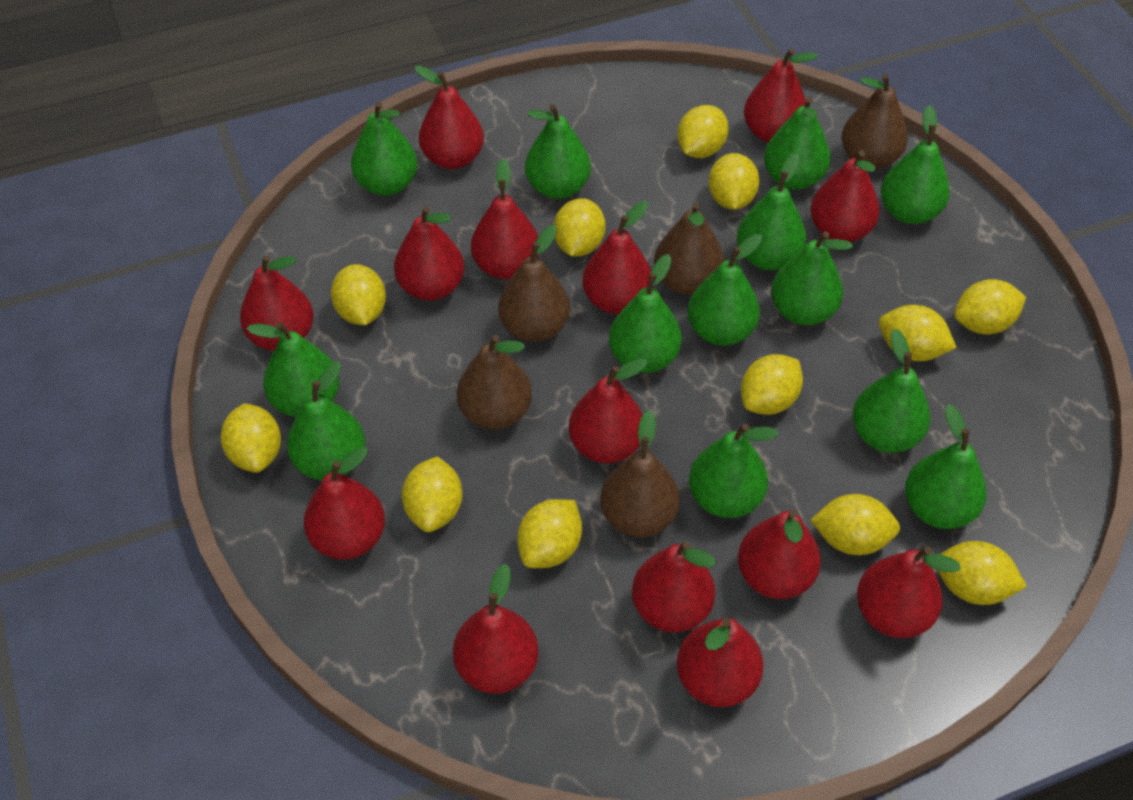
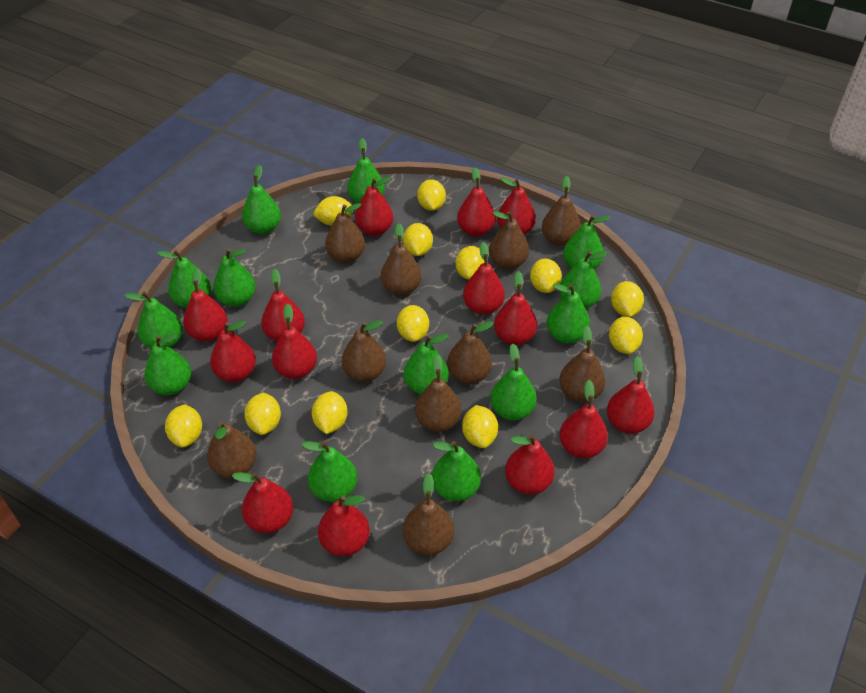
brown pear: [457,335,532,429] [498,225,570,342] [600,410,680,537] [654,202,724,295] [842,74,908,169] = 5 -> [207,421,257,478] [325,203,365,263] [341,320,386,382] [381,223,422,295] [403,473,454,555] [415,354,462,432] [447,321,494,384] [489,211,529,269] [542,176,581,246] [559,325,605,402] = 10

